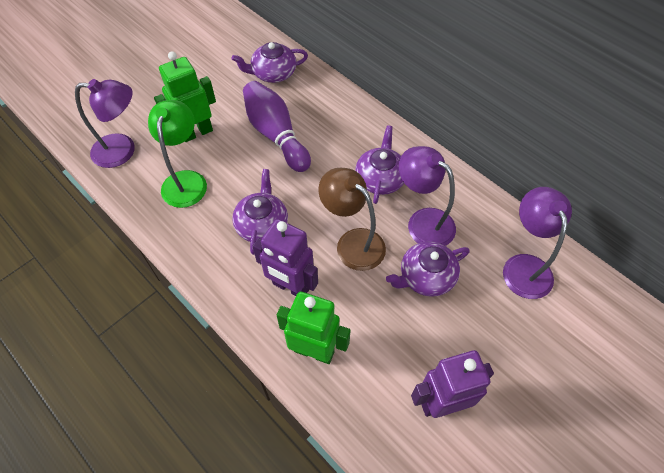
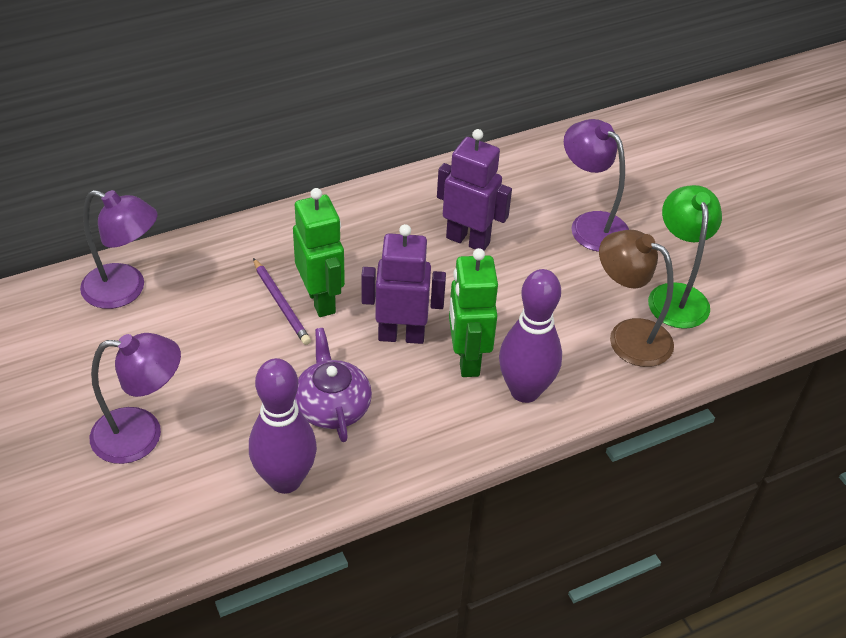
purple bowling pin: [243,81,311,172] = 1 -> [249,358,317,494] [499,269,562,403] = 2
purple pencil: none = 0 -> [253,258,311,345] = 1
purple teapot: [232,42,308,83] [232,169,288,255] [355,125,404,204] [386,241,470,297] = 4 -> [295,328,372,442] = 1

